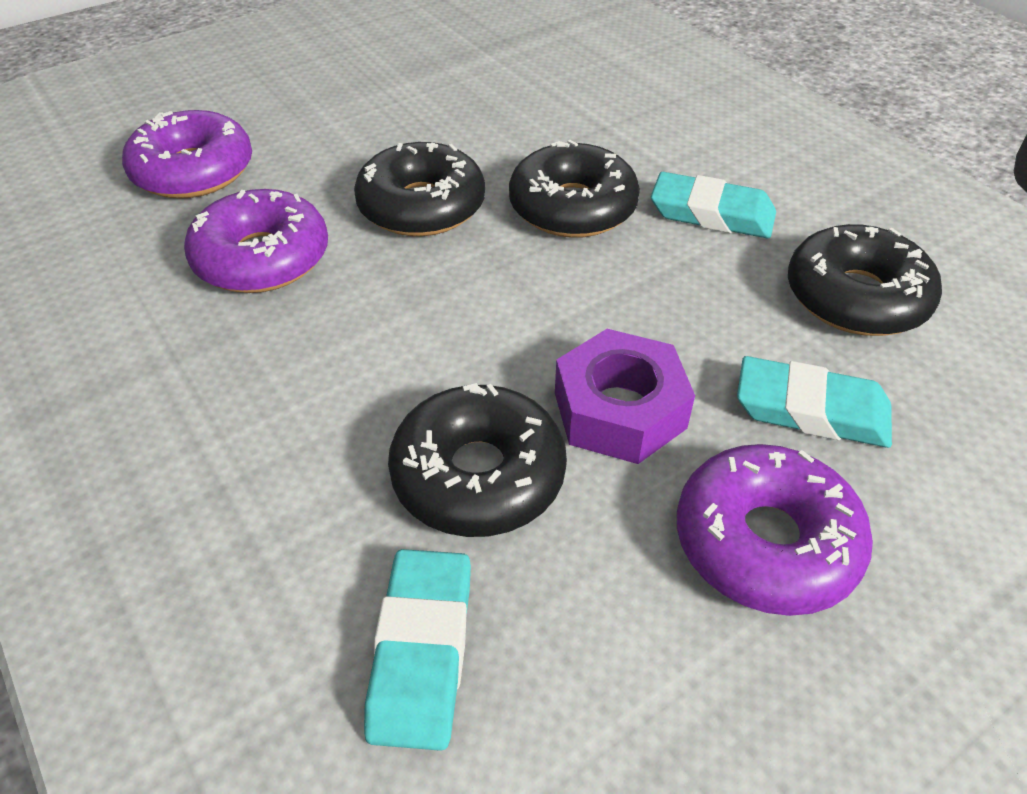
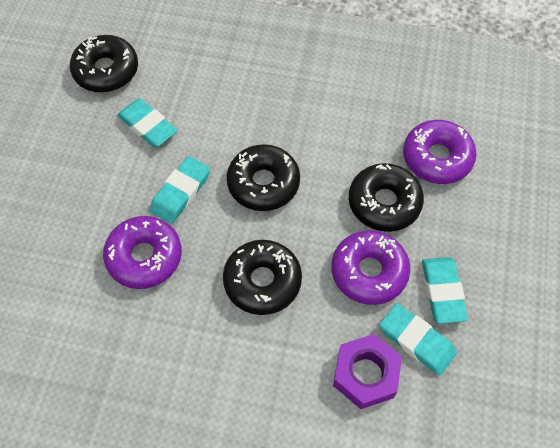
turquoise eraser: [364,549,471,751] [651,172,776,238] [737,356,892,448] = 3 -> [117,99,178,147] [150,156,210,224] [379,303,457,375] [422,257,468,324] = 4

